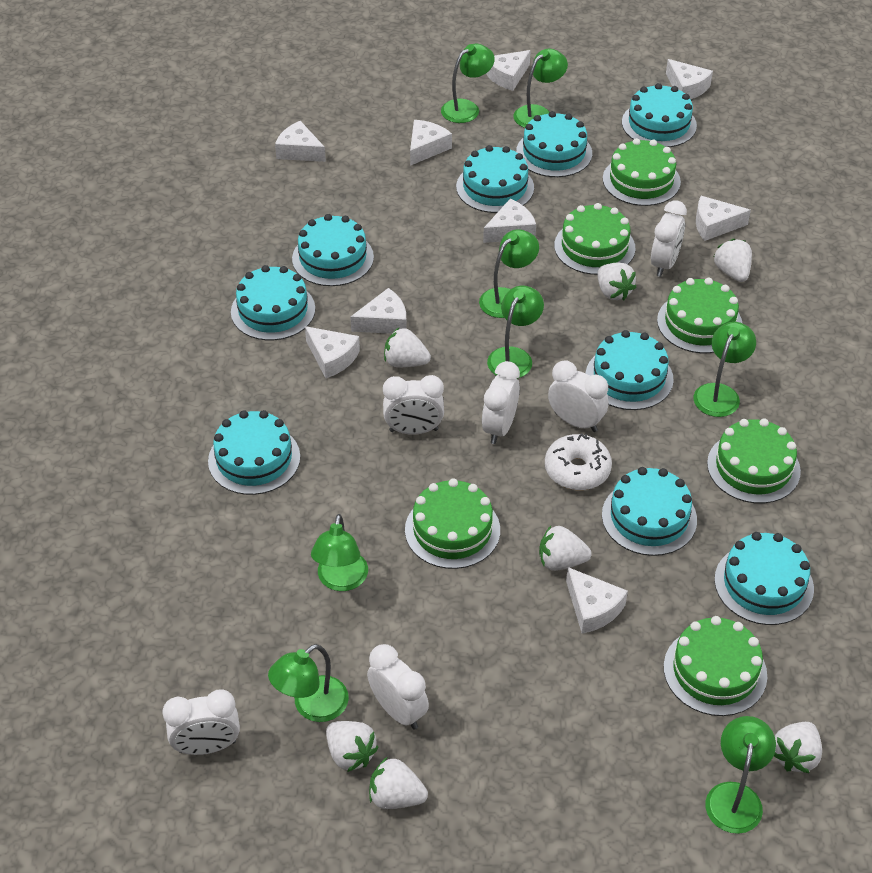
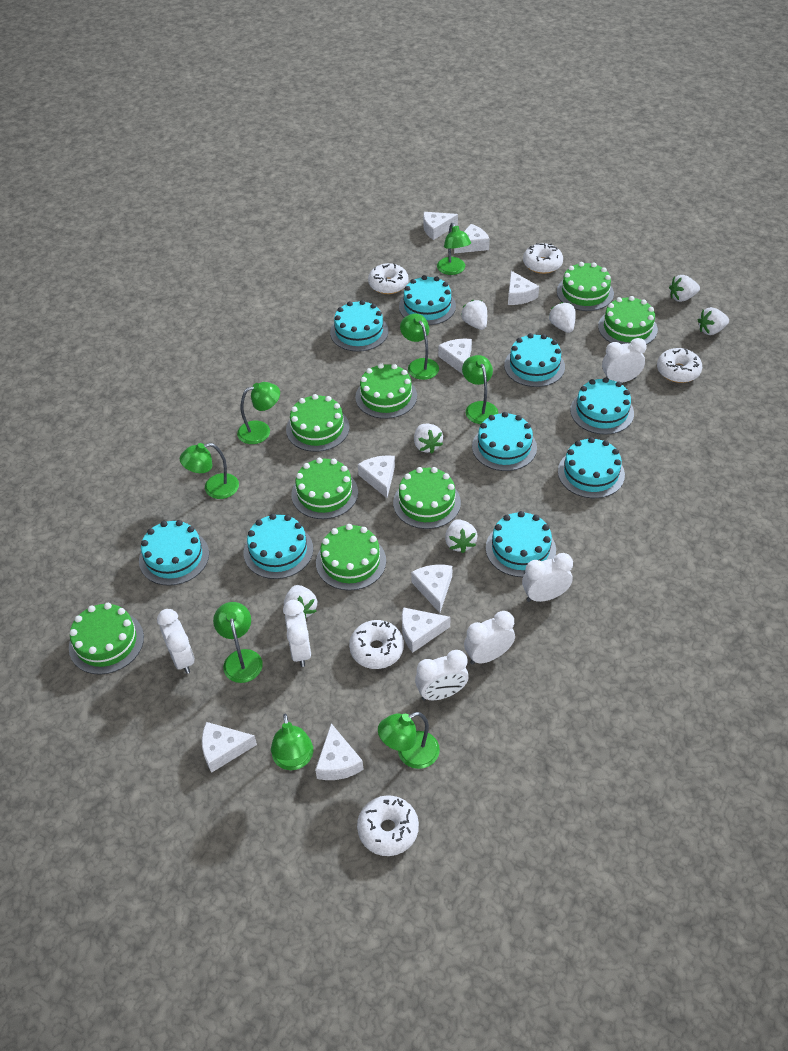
green cake: [405,478,500,569] [554,203,635,275] [603,138,681,206] [657,278,742,353] [664,616,767,716] [707,419,801,503] = 6 -> [69,603,144,675] [286,394,349,452] [291,458,358,519] [316,524,386,591] [355,363,417,419] [393,467,461,529] [557,262,614,311] [598,296,658,345] = 8
white donut: [545,433,612,490] = 1 -> [349,620,404,669] [357,795,419,856] [368,263,409,294] [523,243,563,274] [657,348,702,383] = 5

